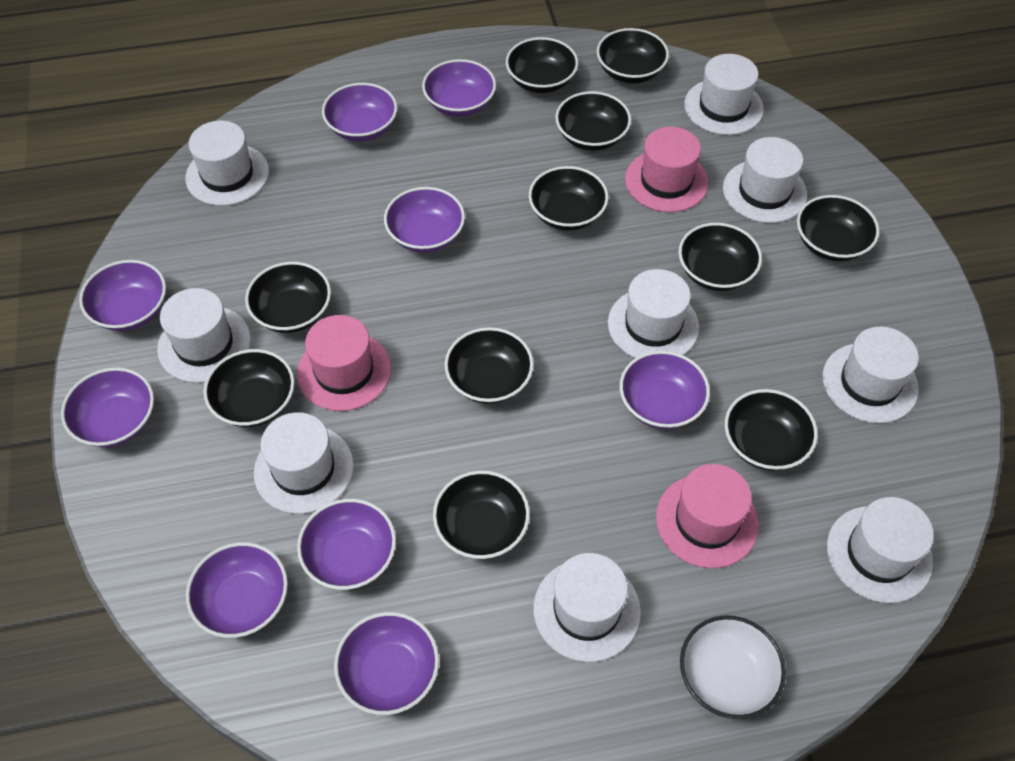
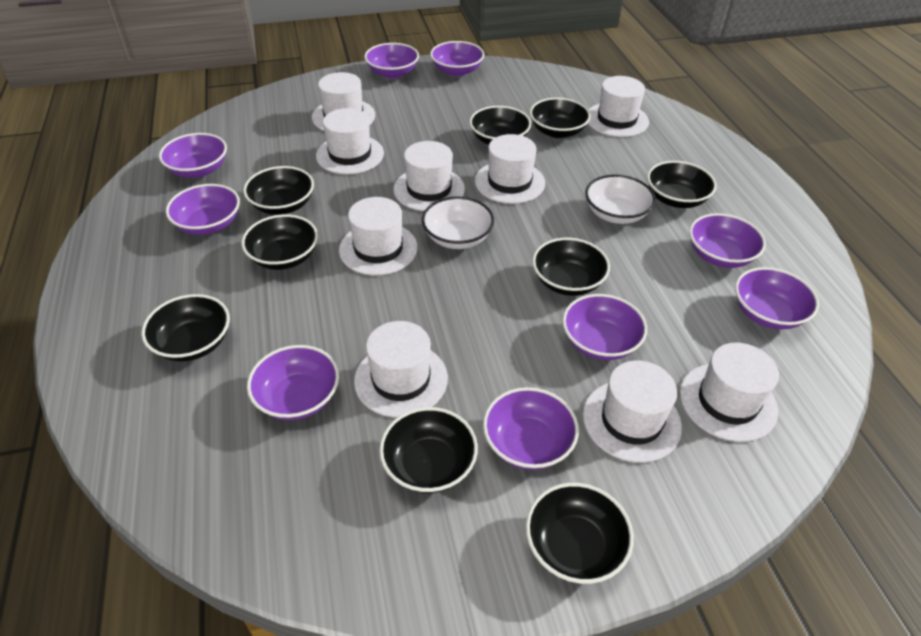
black bowl: [204,349,295,427] [245,262,331,333] [433,471,530,559] [445,327,534,404] [506,37,578,93] [529,166,608,231] [555,91,631,151] [597,28,669,83] [678,223,762,291] [725,389,818,471] [797,195,880,261] = 11 -> [141,294,230,362] [242,214,318,270] [243,166,314,215] [379,407,478,493] [470,106,531,145] [526,483,634,584] [530,98,591,138] [532,238,610,296] [647,161,717,208] = 9
pink hat: [297,315,391,411] [625,127,709,212] [656,464,759,568] = 3 -> none = 0
white bowl: [680,615,786,719] = 1 -> [422,197,494,249] [585,174,656,224] = 2

